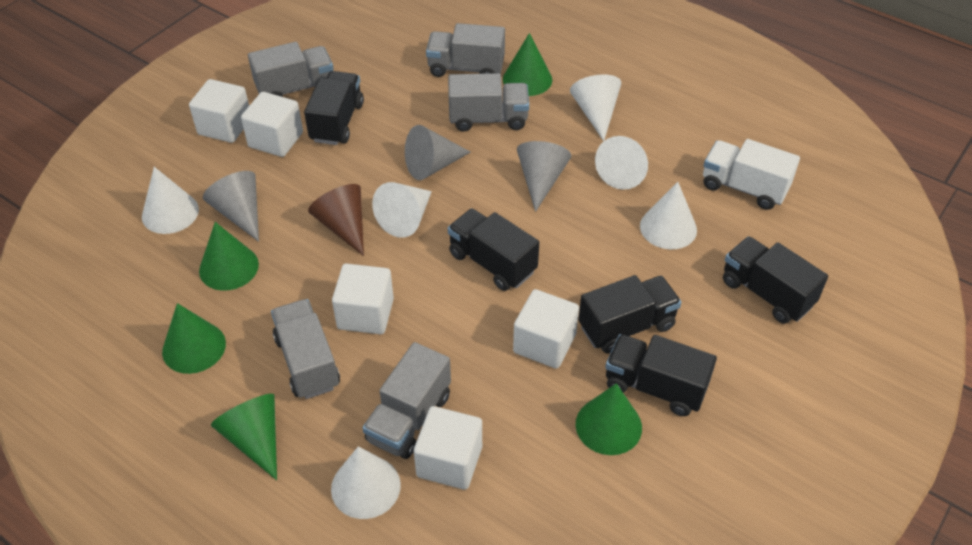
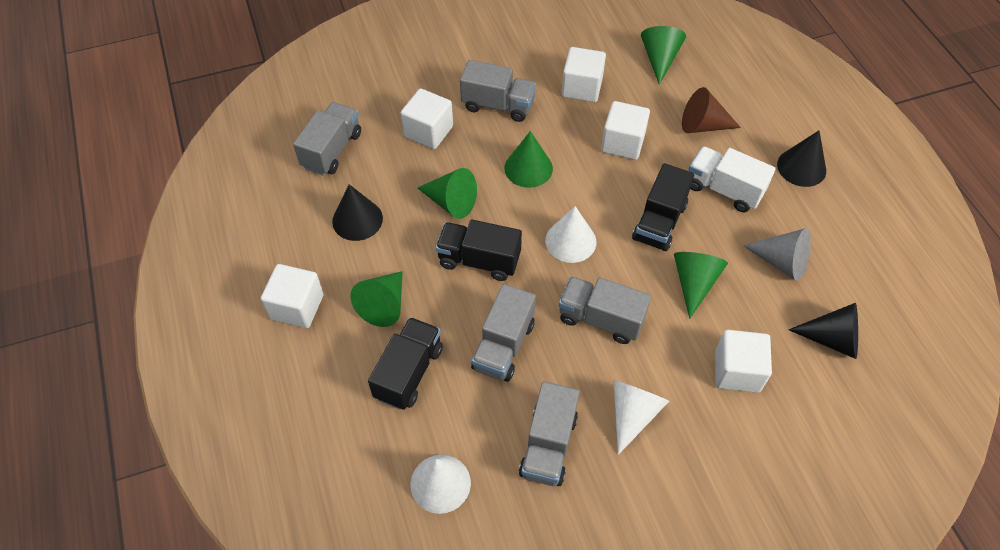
black cone: none = 0 -> [332,184,383,241] [777,131,826,187] [788,303,858,359] = 3
black truck: [304,71,364,145] [448,208,539,291] [578,275,682,354] [605,334,717,416] [723,236,828,324] = 5 -> [368,317,443,410] [436,219,522,281] [632,163,694,251] = 3
grey cone: [203,171,259,242] [405,125,471,180] [517,141,571,212] = 3 -> [743,228,811,281] = 1
white cone: [142,167,199,234] [331,447,401,519] [372,182,432,238] [570,74,621,141] [595,136,648,190] [640,182,697,249] = 6 -> [410,455,471,514] [545,206,596,263] [613,380,669,455] = 3

